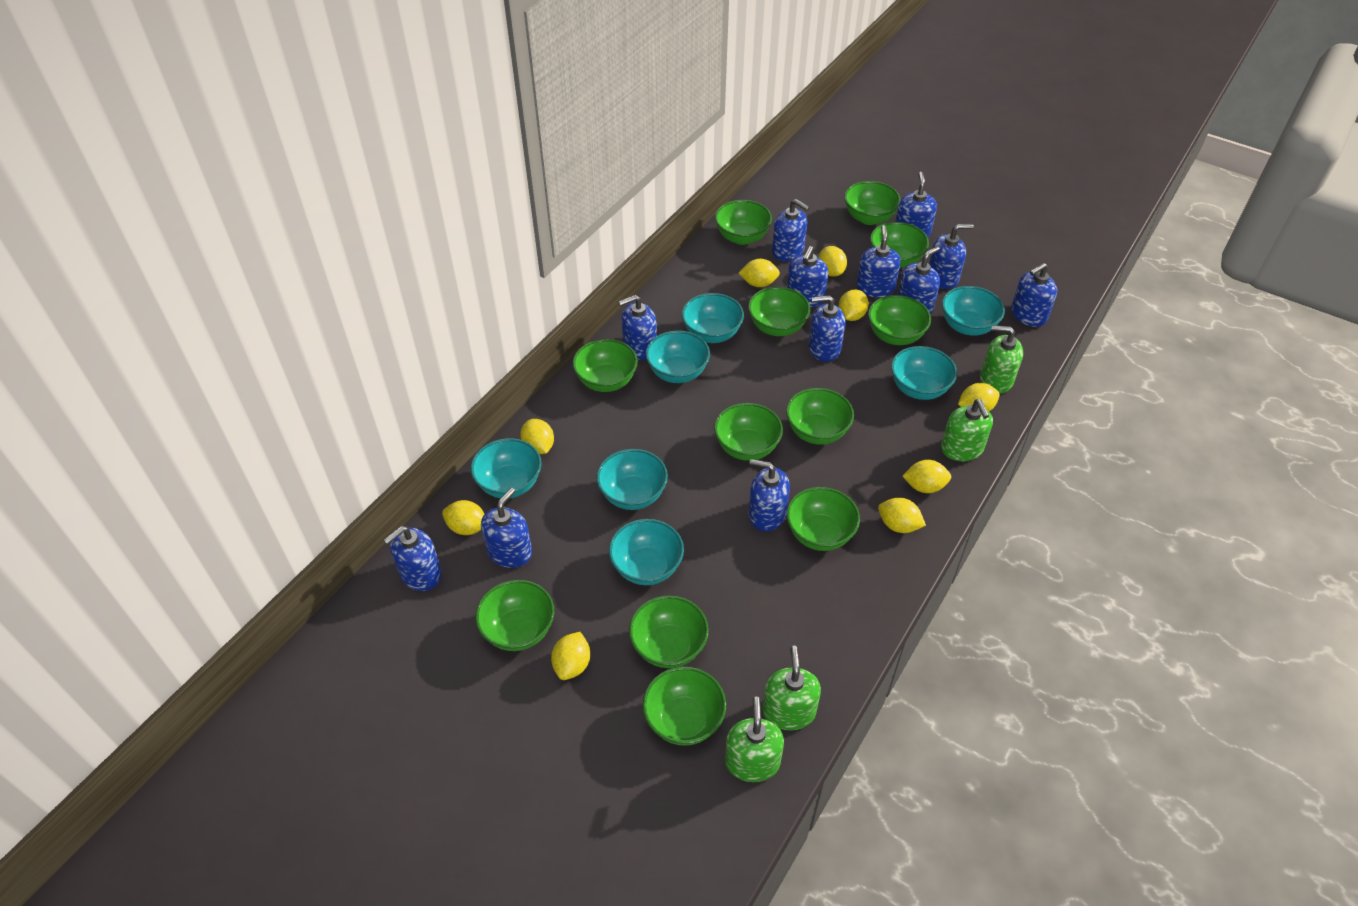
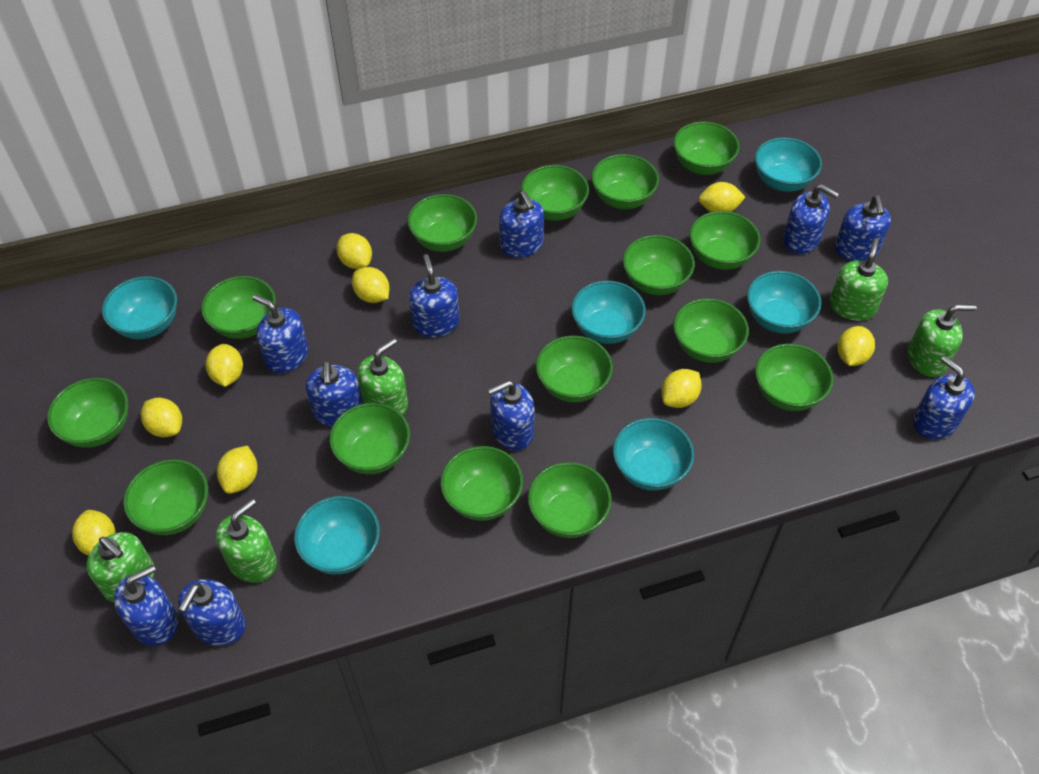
blue soap dispenser: [384,526,442,591] [481,488,532,568] [619,295,657,360] [748,459,790,531] [772,199,810,261] [787,246,829,307] [809,295,846,362] [856,225,901,297] [895,172,937,237] [897,246,940,314] [929,224,974,289] [1011,263,1057,327] = 12 -> [114,565,178,646] [178,579,246,646] [252,294,308,373] [305,361,363,427] [409,254,460,337] [488,380,535,450] [499,191,544,258] [783,184,839,254] [835,196,891,261] [913,356,975,439] = 10
green bowl: [475,580,554,651] [573,339,638,392] [629,596,709,668] [642,667,726,746] [714,403,783,461] [715,200,772,245] [748,287,810,336] [786,388,854,444] [786,487,860,551] [844,181,901,225] [868,295,931,345] [870,222,929,267] = 12 -> [47,378,129,448] [123,459,208,535] [201,276,276,339] [329,403,410,474] [408,194,477,252] [440,446,523,521] [521,165,589,221] [528,462,612,538] [536,335,613,403] [591,154,659,209] [623,235,695,295] [673,122,740,175] [673,298,749,363] [690,211,760,270] [755,344,833,411] = 15
green soap dispenser: [725,696,784,782] [762,646,821,730] [941,399,993,461] [980,325,1023,394] = 4 -> [86,532,155,602] [216,499,277,583] [357,338,408,415] [830,238,888,321] [908,304,977,377] = 5
turquoise bowl: [471,438,542,498] [596,449,668,510] [609,519,684,585] [646,331,710,383] [682,293,744,343] [891,346,957,400] [942,286,1005,336] = 7 -> [102,276,177,339] [294,496,380,575] [571,280,646,344] [613,418,694,491] [747,271,821,333] [755,137,822,192] = 6

